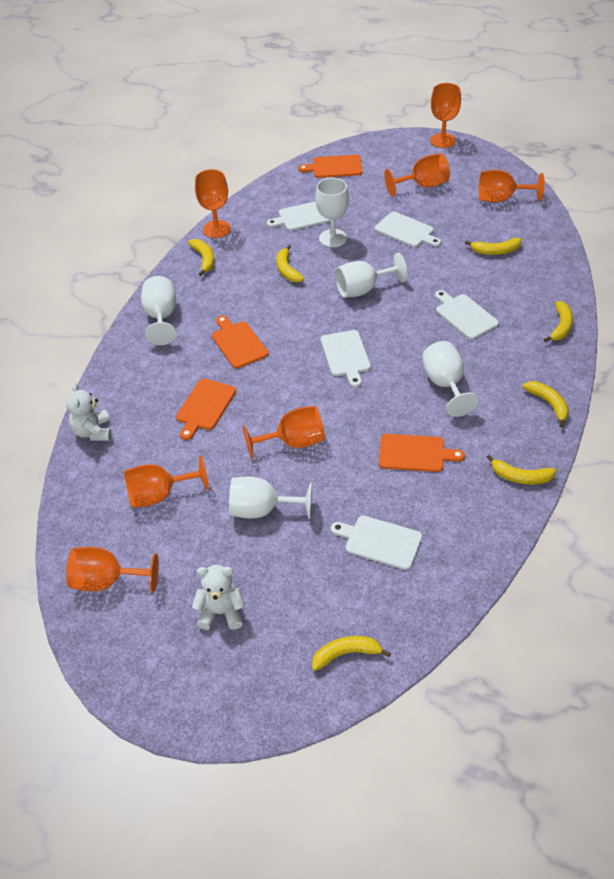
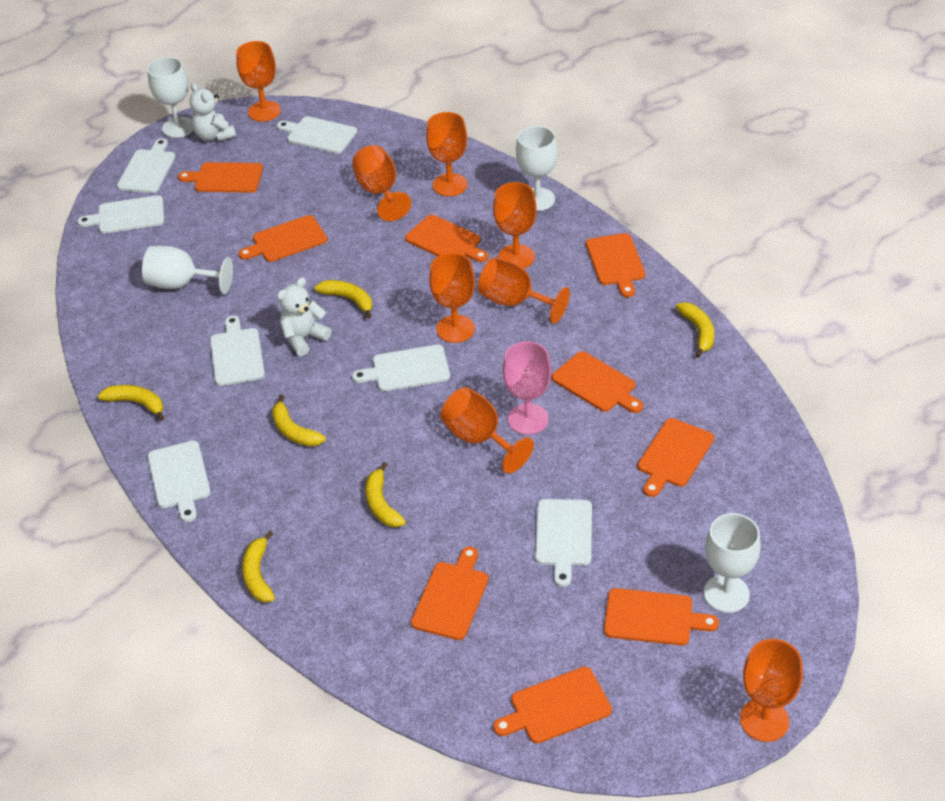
orange cutting board: [176,379,236,440] [212,316,268,368] [298,155,362,178] [379,434,465,472] = 4 -> [178,162,263,193] [238,215,327,262] [405,215,488,262] [411,547,488,640] [493,667,612,743] [552,351,643,413] [586,233,645,297] [604,588,719,645] [638,418,714,497] = 9
orange goblet: [66,547,159,592] [123,455,209,508] [195,169,230,238] [243,406,325,459] [384,153,450,196] [430,83,461,148] [479,170,544,202] = 7 -> [236,41,281,121] [352,145,411,221] [426,112,467,196] [429,253,475,343] [440,387,534,473] [478,258,570,324] [493,182,537,269] [740,639,803,742] = 8
pink goblet: none = 0 -> [503,341,551,435] = 1
white cutting board: [267,201,331,231] [321,330,371,387] [331,516,422,570] [375,212,441,247] [435,290,499,339] = 5 -> [78,195,164,234] [117,138,176,193] [148,441,211,522] [210,316,265,386] [277,116,357,154] [352,345,450,391] [535,499,592,587] = 7
white goblet: [141,276,177,345] [229,477,312,519] [316,178,349,247] [335,253,407,298] [422,341,479,417] = 5 -> [142,246,233,294] [147,57,194,138] [516,126,558,211] [704,513,761,613] = 4
yellow banana: [188,239,214,276] [277,245,304,282] [312,636,391,671] [465,238,521,255] [487,454,556,485] [523,381,569,427] [544,301,573,342] = 7 -> [98,385,164,421] [242,531,275,602] [272,395,326,447] [315,280,372,319] [365,462,406,527] [676,302,714,358] = 6

